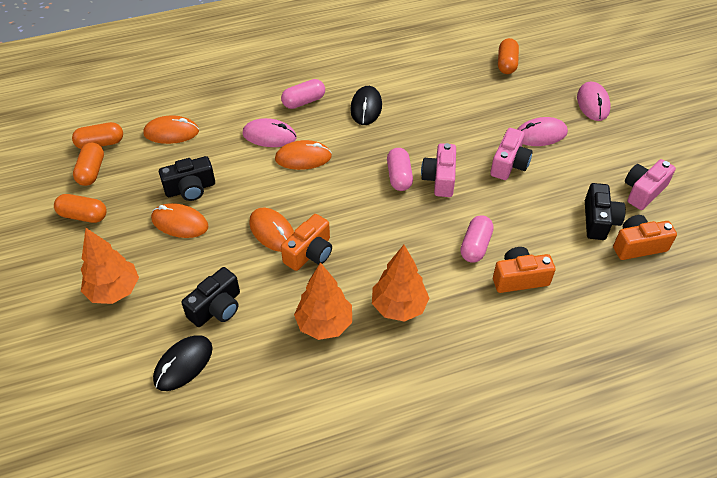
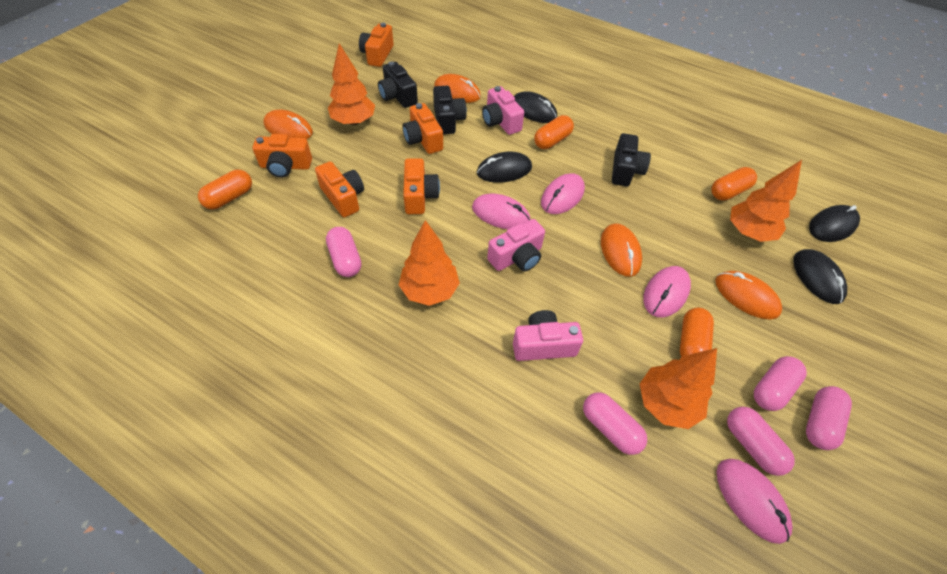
black mouse: [153,335,213,391] [350,86,382,125] = 2 -> [477,152,532,183] [514,91,557,123] [793,249,847,304] [809,205,860,242] = 4
orange camera: [281,214,332,271] [493,247,556,293] [613,215,677,260] = 3 -> [252,134,312,178] [315,161,364,217] [359,23,394,67] [402,103,443,154] [403,158,440,214] = 5
orange tree: [81,228,139,304] [294,262,352,340] [372,245,429,322] = 3 -> [328,43,375,125] [399,220,460,306] [640,348,717,429] [730,160,802,242] = 4
pink capsule: [281,79,325,109] [387,148,413,191] [460,216,494,263] = 3 -> [326,227,361,277] [583,392,647,455] [727,407,795,476] [754,356,807,411] [806,386,852,450] = 5
pink mouse: [243,118,297,147] [517,117,568,146] [577,81,611,121] = 3 -> [472,194,531,229] [541,173,585,214] [643,266,691,317] [717,459,792,544] = 4

